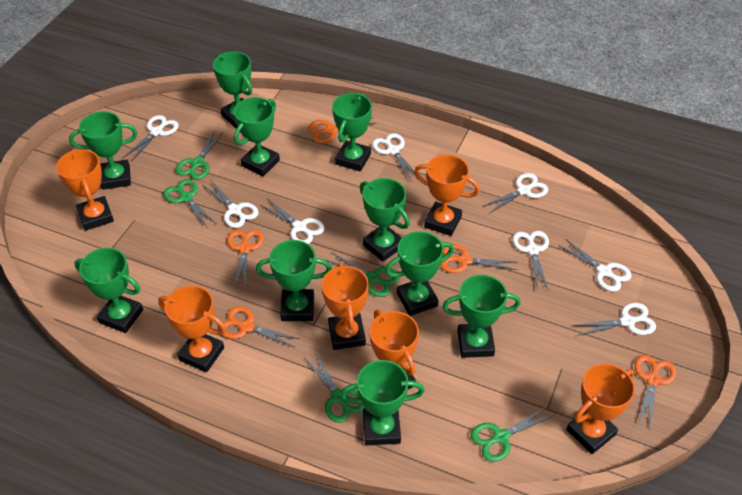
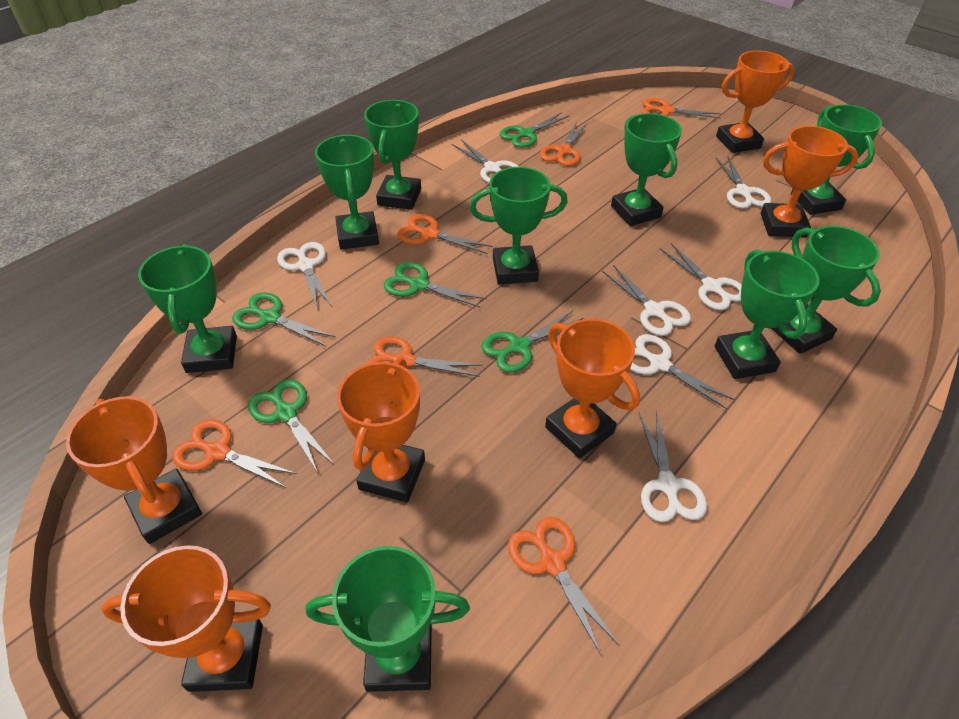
green trophy: [69,111,137,190] [74,248,143,333] [213,51,253,129] [234,97,280,177] [256,240,332,321] [332,93,372,172] [340,360,425,446] [360,178,410,262] [385,231,454,316] [443,275,521,358] = 10 -> [138,244,237,373] [306,546,470,692] [315,135,379,250] [364,100,421,210] [469,167,568,284] [611,113,682,226] [715,249,819,379] [771,226,881,354] [791,104,882,215] = 9
orange scissors: [219,307,300,347] [227,230,264,287] [309,117,375,143] [440,244,518,273] [635,355,676,428] = 5 -> [172,419,297,488] [367,336,483,377] [397,214,493,254] [508,517,620,656] [540,122,587,166] [641,98,721,119] = 6
white scissors: [123,115,179,162] [203,180,259,228] [260,199,325,244] [372,133,415,180] [483,173,548,213] [513,231,549,290] [560,239,632,292] [574,303,656,336] = 8 -> [277,242,332,308] [452,139,519,183] [602,265,691,336] [630,334,735,409] [639,411,707,522] [660,243,742,310] [716,157,771,209] = 7

